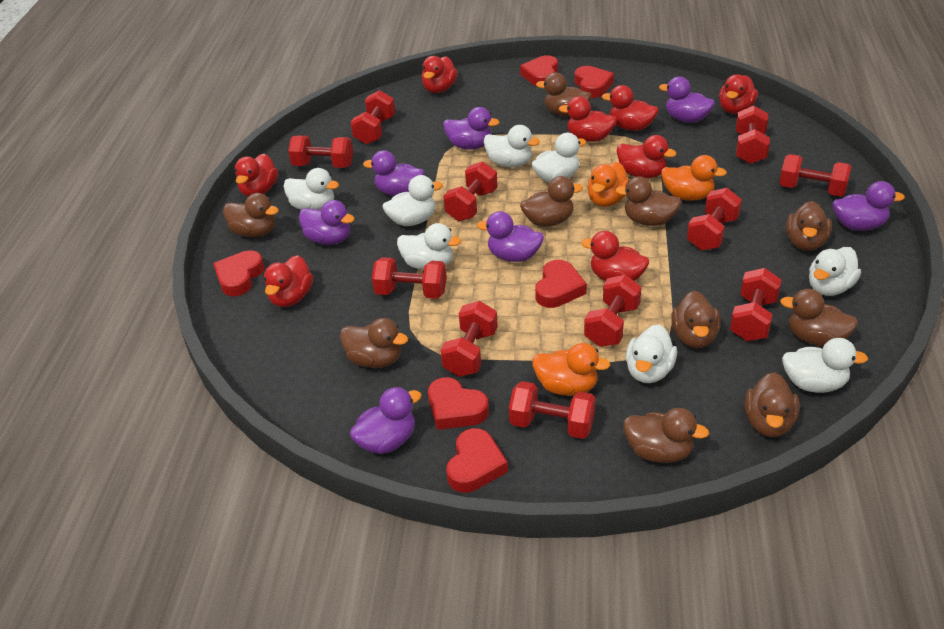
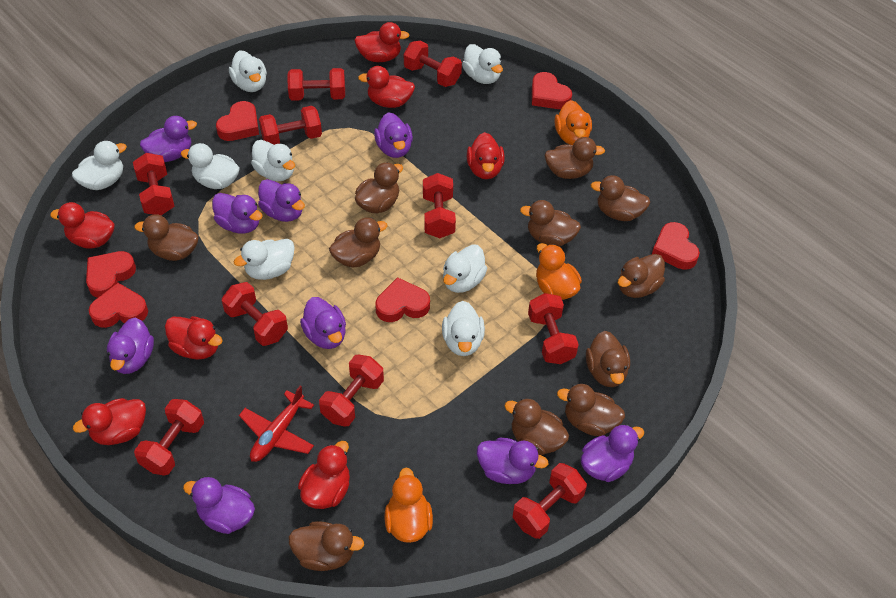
brown duck: [223,193,279,237] [340,318,408,368] [520,176,583,227] [536,73,591,117] [615,177,681,226] [623,408,709,463] [671,291,721,348] [745,372,800,437] [780,289,858,347] [786,201,832,251] = 10 -> [134,214,199,261] [289,521,364,571] [329,217,387,267] [355,162,403,213] [504,398,569,455] [520,200,581,246] [544,137,605,179] [557,384,625,436] [586,331,630,387] [591,175,650,221] [618,254,665,298] = 11
purple duck: [299,200,355,245] [350,387,422,454] [363,150,424,196] [443,107,500,150] [477,211,544,262] [659,77,715,123] [833,181,905,231] = 7 -> [107,318,154,374] [140,116,197,162] [183,477,255,534] [212,193,263,234] [258,179,305,222] [300,297,346,349] [374,112,413,158] [477,438,548,484] [581,424,644,482] = 9
red duck: [235,154,278,197] [264,255,313,307] [422,56,458,93] [559,96,617,142] [581,231,649,281] [602,85,658,131] [617,135,677,178] [719,74,758,114] = 8 -> [50,202,115,249] [73,398,146,445] [165,316,223,360] [298,441,350,509] [354,22,409,62] [358,66,415,108] [467,132,504,179] = 7
red dumbbell: [288,136,353,168] [351,90,395,144] [372,257,447,299] [440,301,498,377] [443,161,498,221] [509,381,595,439] [584,275,642,347] [687,188,742,251] [730,268,782,341] [736,106,770,164] [779,154,851,196] = 11 -> [133,153,174,215] [134,399,204,476] [222,282,288,346] [259,106,322,145] [287,68,345,101] [319,355,384,427] [404,41,462,87] [423,173,456,238] [513,463,587,539] [528,293,579,364] = 10
red plane: none = 0 -> [239,386,314,462] = 1

